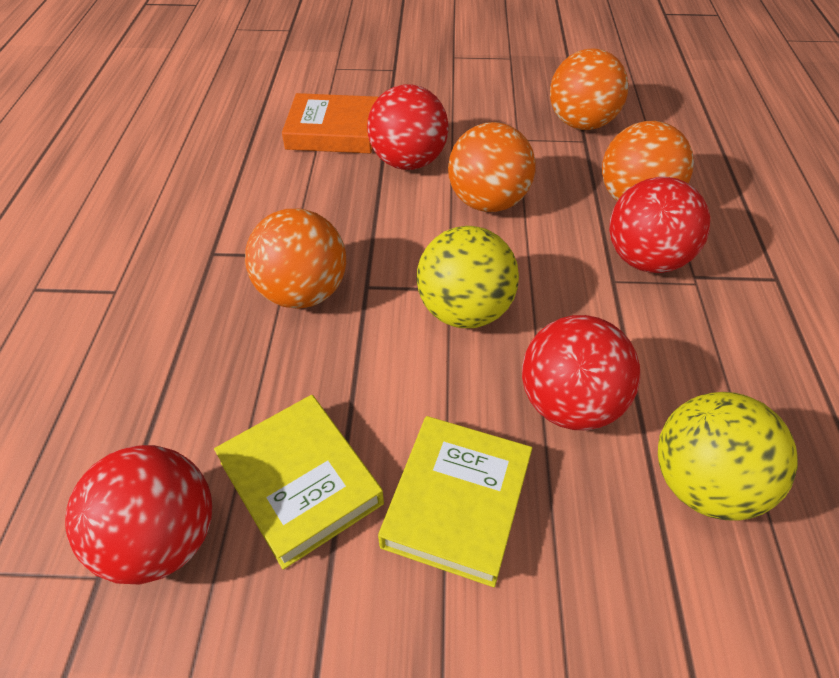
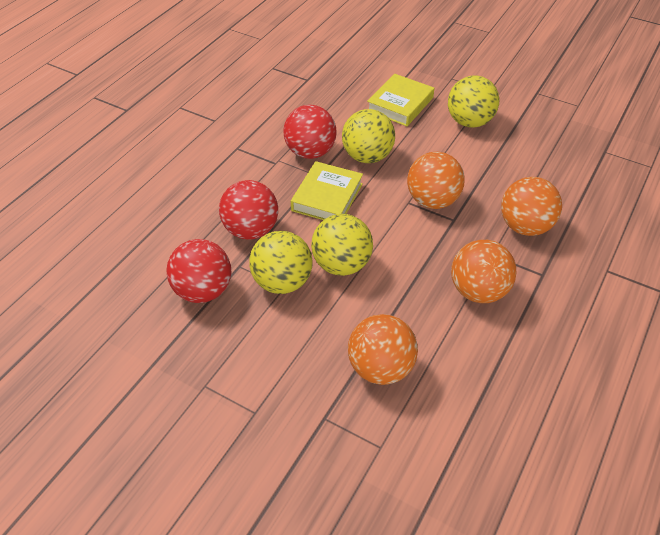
orange book: [282,93,378,154] = 1 -> none = 0
red ball: [65,445,212,585] [367,84,448,170] [522,315,640,430] [609,177,710,273] = 4 -> [166,239,231,303] [219,180,278,240] [283,105,337,159] = 3
yellow ball: [416,226,519,328] [658,392,798,521] = 2 -> [249,231,313,294] [311,214,373,276] [342,109,395,163] [448,76,499,128] = 4

